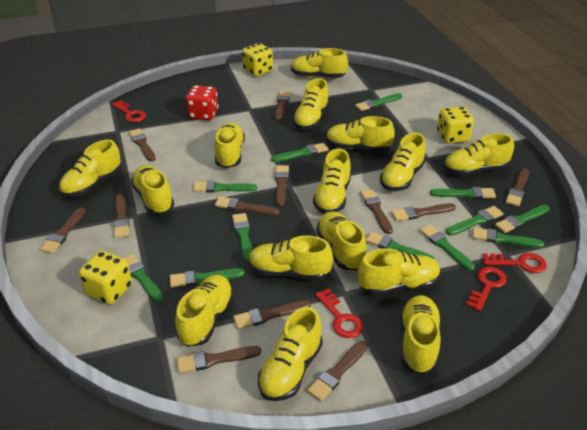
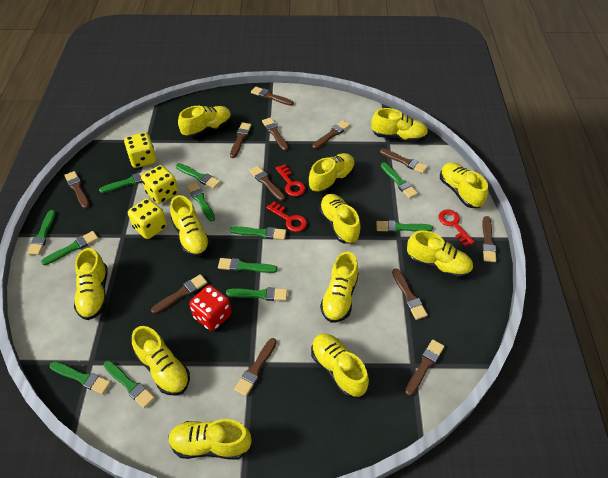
red key: [112,100,146,122] [315,288,363,338] [466,267,507,311] [483,253,547,273] = 4 -> [266,201,307,232] [276,164,305,196] [438,210,475,246] = 3
yellow shoe: [59,140,122,197] [131,165,174,214] [175,275,234,347] [214,123,245,168] [249,236,333,281] [258,307,323,401] [291,48,348,78] [293,78,329,130] [313,149,351,214] [316,211,367,271] [326,116,395,152] [358,248,440,295] [380,133,426,191] [400,295,441,374] [444,133,514,176] = 15 -> [74,248,108,320] [132,326,190,396] [168,419,251,459] [170,195,211,257] [178,106,232,138] [309,153,355,193] [311,334,369,398] [319,194,361,244] [320,252,358,323] [371,108,428,142] [407,230,473,278] [440,162,488,208] = 12

